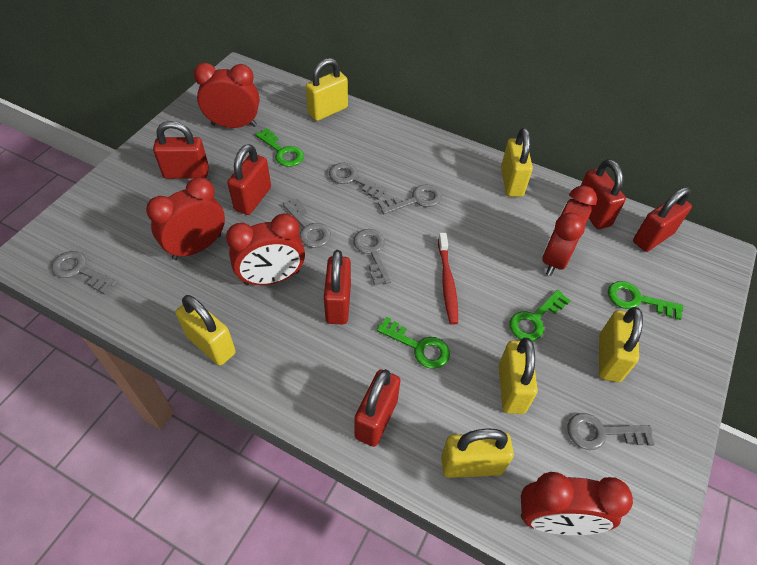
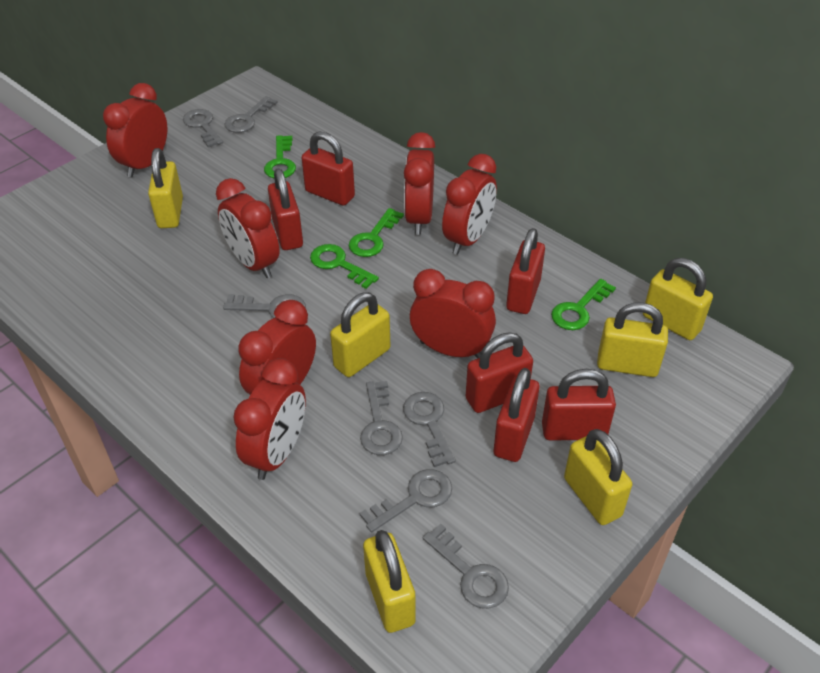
grey key: [51,251,117,294] [283,198,331,248] [329,163,387,200] [353,229,391,285] [378,185,442,214] [567,413,655,450] = 6 -> [183,109,223,148] [223,294,306,318] [224,96,278,133] [360,381,403,455] [360,469,452,532] [403,392,456,467] [423,524,509,609] = 7
red clock: [146,177,225,260] [194,63,259,128] [226,213,305,285] [521,472,633,535] [542,185,597,276] = 5 -> [103,83,167,178] [216,178,280,278] [233,358,306,480] [239,300,316,395] [404,132,435,235] [410,269,496,359] [442,154,497,255] = 7
red toothbrush: [438,233,458,325] = 1 -> none = 0

